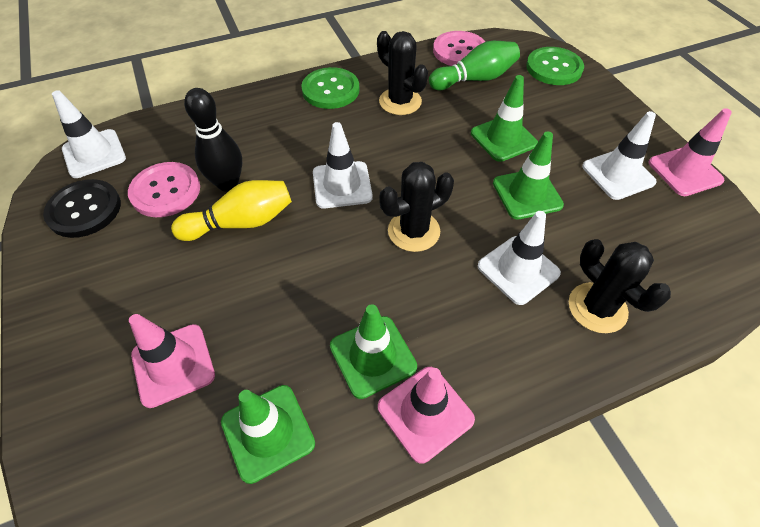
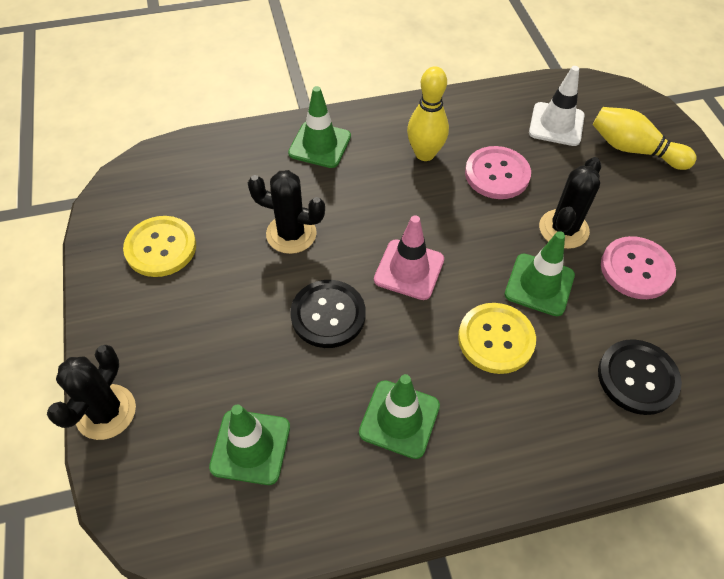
black bowling pin: [184,88,242,191] = 1 -> none = 0
black button: [43,179,121,238] = 1 -> [291,280,366,348] [598,339,682,415] = 2
green bowling pin: [429,41,520,90] = 1 -> none = 0
green button: [301,67,359,109] [526,47,584,85] = 2 -> none = 0
pink traffic cone: [129,314,215,408] [378,367,475,464] [649,108,732,196] = 3 -> [374,215,444,300] = 1
white traffic cone: [52,90,126,178] [313,122,373,208] [478,211,561,305] [582,111,657,200] = 4 -> [529,66,585,146] = 1
yellow bowling pin: [171,180,292,241] = 1 -> [407,66,449,161] [592,107,697,170] = 2
yellow button: none = 0 -> [123,216,196,277] [458,303,536,374] = 2

